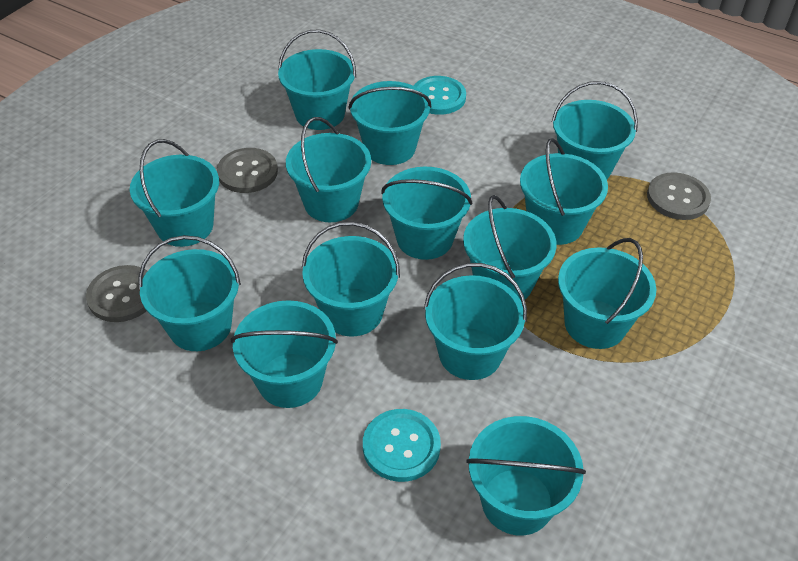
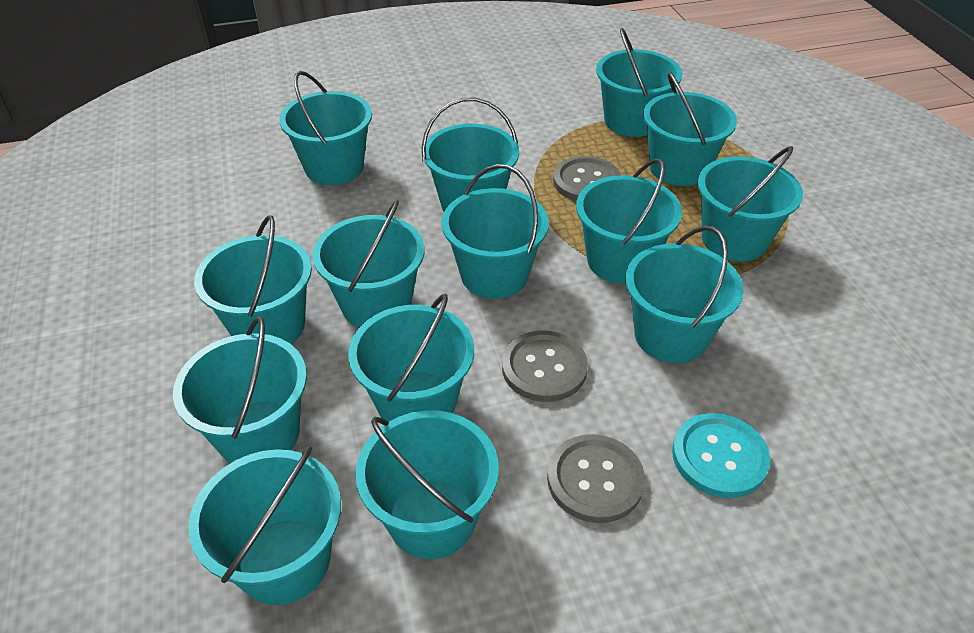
turquoise button: [363,409,441,482] [414,76,466,115] = 2 -> [672,413,770,498] = 1

